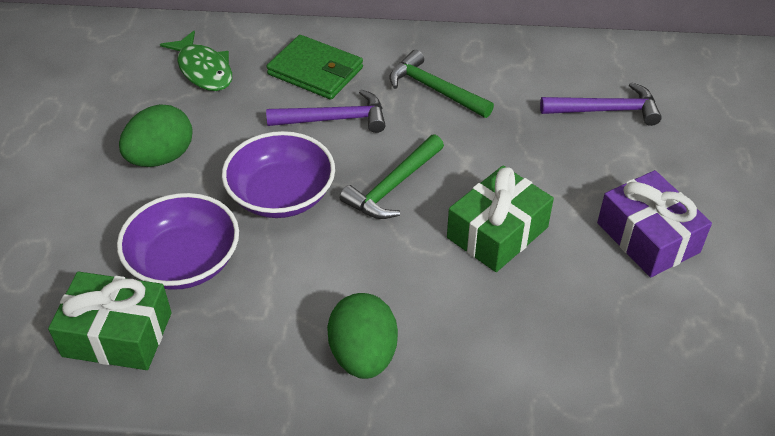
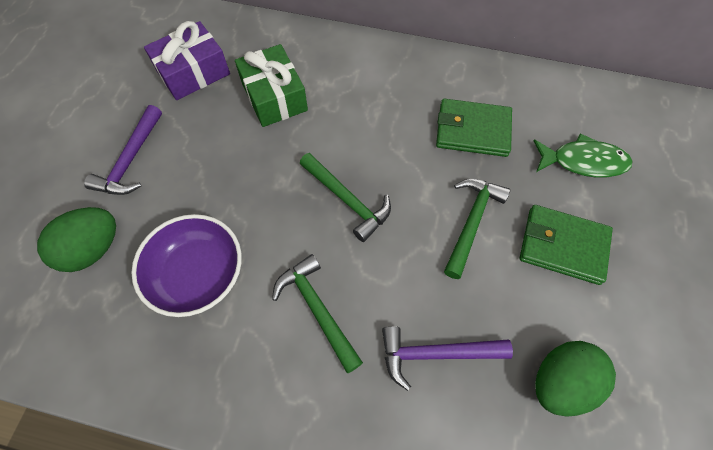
green gift: [48,272,172,370] [447,166,554,272] = 2 -> [235,44,308,127] = 1
green hammer: [340,134,444,219] [390,50,494,118] = 2 -> [272,254,363,373] [300,153,391,242] [444,179,510,279] = 3
green wallet: [266,35,363,99] = 1 -> [436,99,512,157] [520,205,613,285] = 2
purple bowl: [117,193,239,290] [222,131,335,218] = 2 -> [131,214,242,317] = 1

